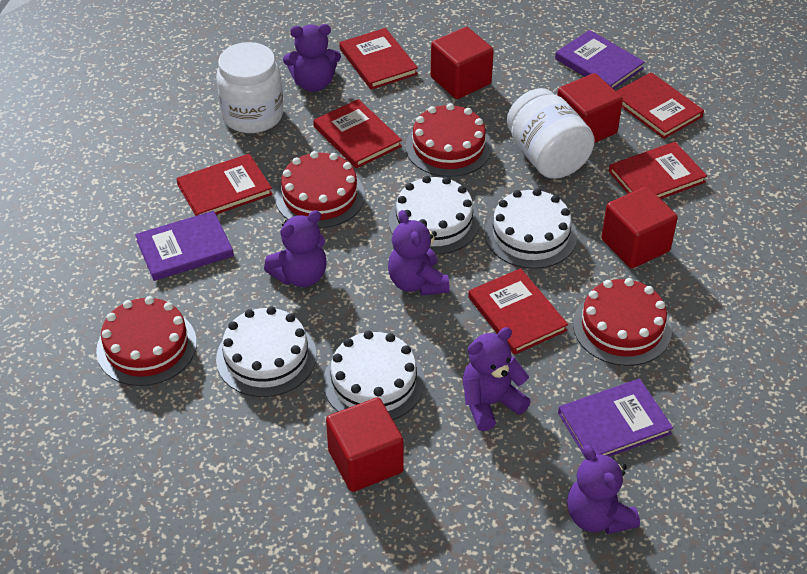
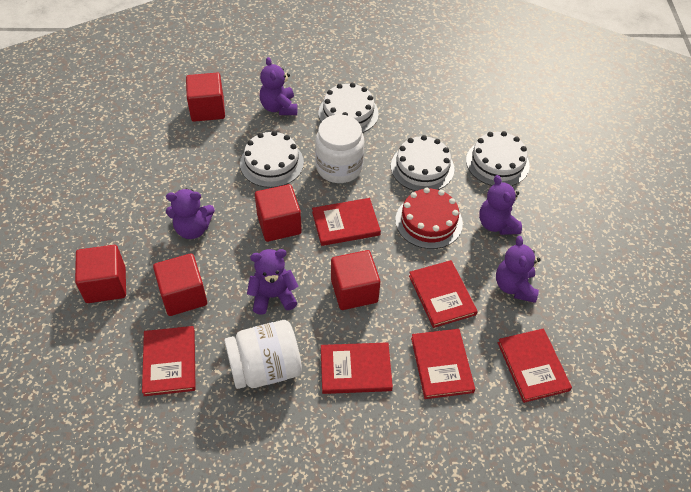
purple book: [135,211,234,281] [555,30,645,89] [558,379,673,457] = 3 -> none = 0
red cake: [96,296,197,386] [275,151,365,228] [405,103,492,177] [573,278,672,366] = 4 -> [395,188,463,249] = 1
red cube: [326,397,404,492] [431,27,494,99] [557,73,623,143] [601,186,678,269] = 4 -> [75,245,126,303] [153,253,207,316] [186,73,225,122] [255,184,302,242] [331,250,380,310] = 5

